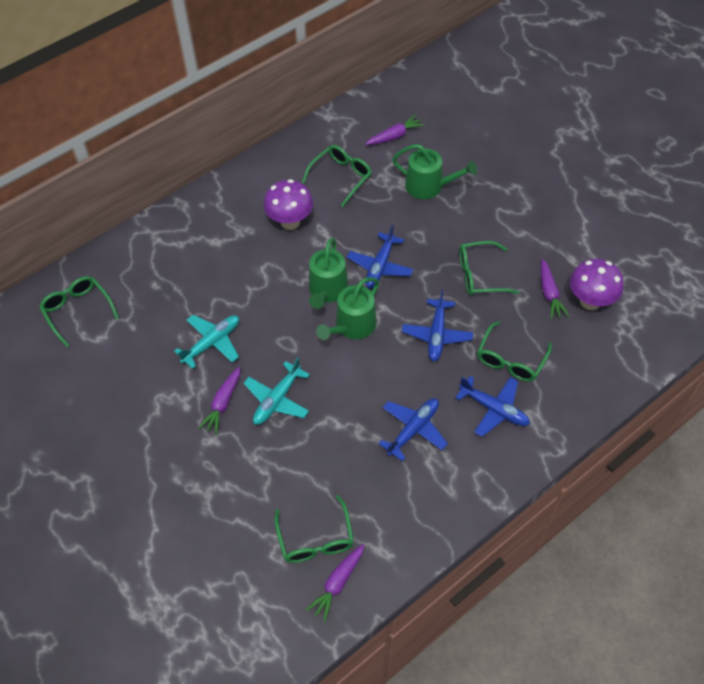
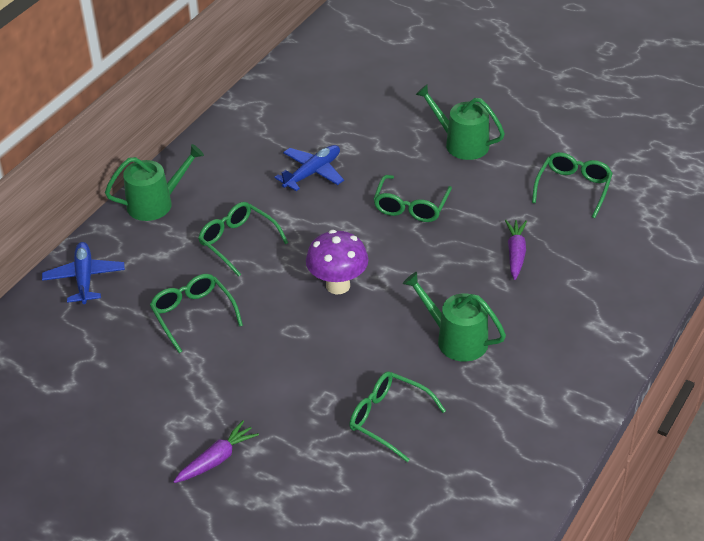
blue plane: [347,225,413,289] [378,398,448,461] [402,290,473,361] [455,376,530,437] = 4 -> [42,242,125,304] [274,145,344,191] = 2
purple carrot: [198,367,240,435] [306,544,364,622] [365,115,425,145] [541,259,570,319] = 4 -> [173,421,259,483] [505,220,527,280] = 2
purple mushroom: [264,179,313,230] [570,259,624,310] = 2 -> [306,230,368,294] = 1
turquoise plane: [174,315,239,369] [244,358,310,425] = 2 -> none = 0

